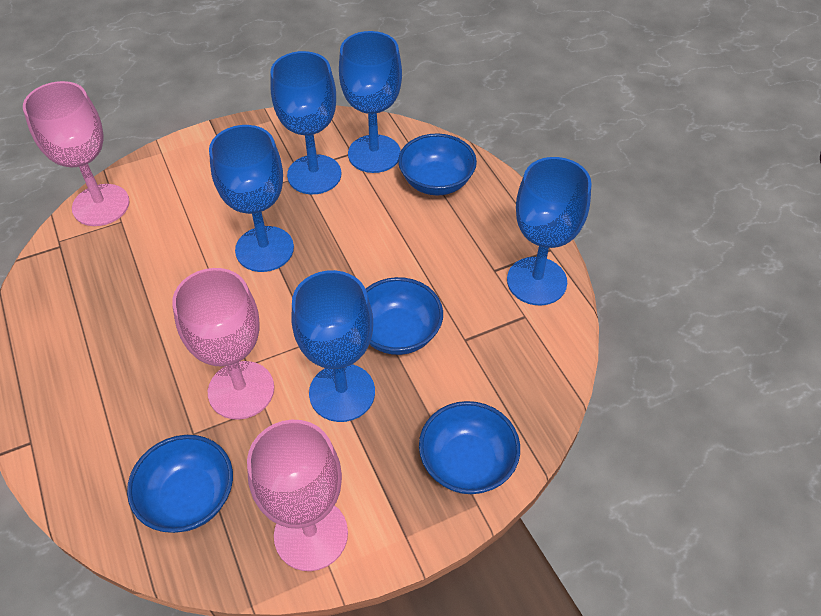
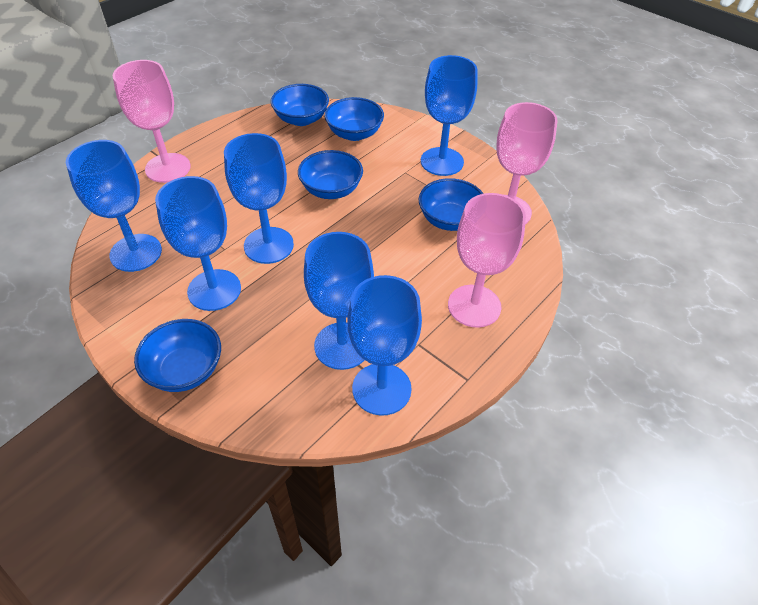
blue bowl: [127,435,233,533] [366,277,443,355] [398,133,477,195] [419,401,520,494] = 4 -> [134,319,221,392] [271,84,329,126] [298,150,363,199] [325,97,384,141] [419,178,484,231] = 5
blue goblet: [209,125,294,272] [270,51,341,194] [291,270,375,422] [339,31,402,173] [507,157,592,305] = 5 -> [66,140,162,272] [155,176,241,311] [224,133,294,264] [304,232,374,370] [347,275,422,416] [421,55,478,176] = 6

